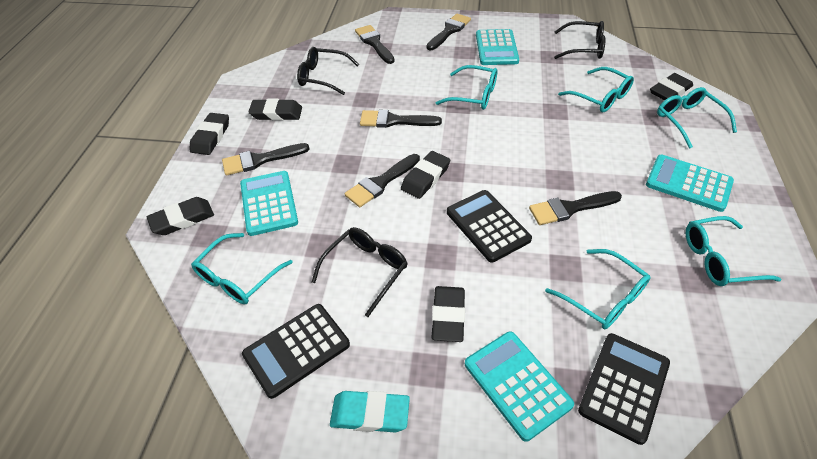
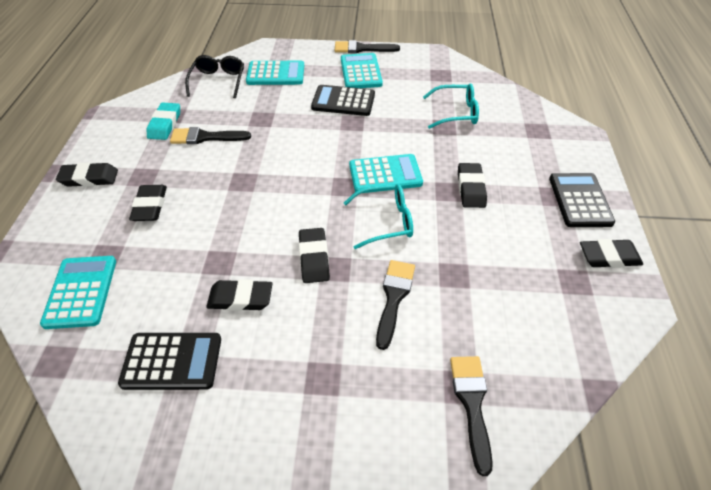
black brush: [222,143,310,176] [345,154,420,207] [355,25,395,64] [360,110,442,128] [427,14,471,50] [529,191,622,225] = 6 -> [170,127,251,144] [335,40,400,53] [376,260,415,350] [450,356,493,476] = 4
black glasses: [297,47,359,95] [312,227,408,317] [554,21,605,59] = 3 -> [185,55,244,98] = 1
turquoise glasses: [191,233,293,304] [436,65,497,110] [545,249,650,329] [558,67,634,113] [657,87,737,149] [686,216,782,286] = 6 -> [344,184,413,249] [423,83,479,129] = 2

